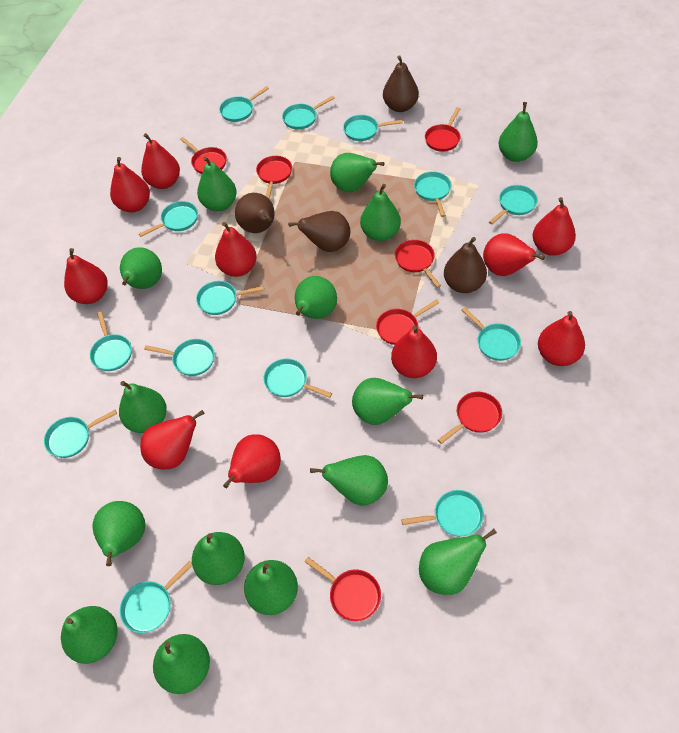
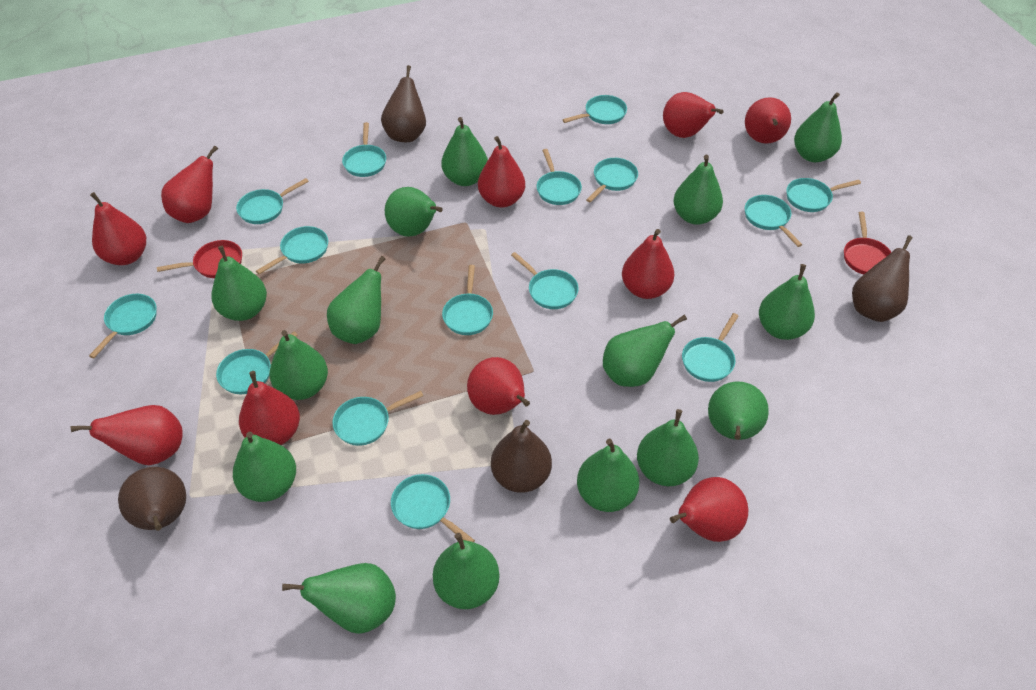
red pan: [180,137,227,174] [256,156,292,199] [305,557,381,621] [376,299,439,345] [395,240,441,288] [425,107,460,152] [438,392,502,444] = 7 -> [157,240,242,278] [844,212,891,275] = 2
turquoise pan: [44,410,117,458] [90,312,132,371] [120,561,192,633] [139,201,198,237] [144,339,215,376] [196,281,264,315] [219,86,269,122] [263,359,332,398] [282,96,335,130] [343,115,403,141] [401,490,484,537] [414,171,452,217] [461,307,521,361] [489,185,538,224] = 14 -> [89,294,157,358] [216,331,298,394] [236,178,309,224] [256,226,328,275] [332,391,423,446] [342,122,386,177] [391,474,475,542] [442,265,493,335] [511,252,579,309] [537,149,582,205] [563,95,627,124] [586,158,638,203] [682,313,738,382] [744,195,802,247] [786,178,861,212] = 15

